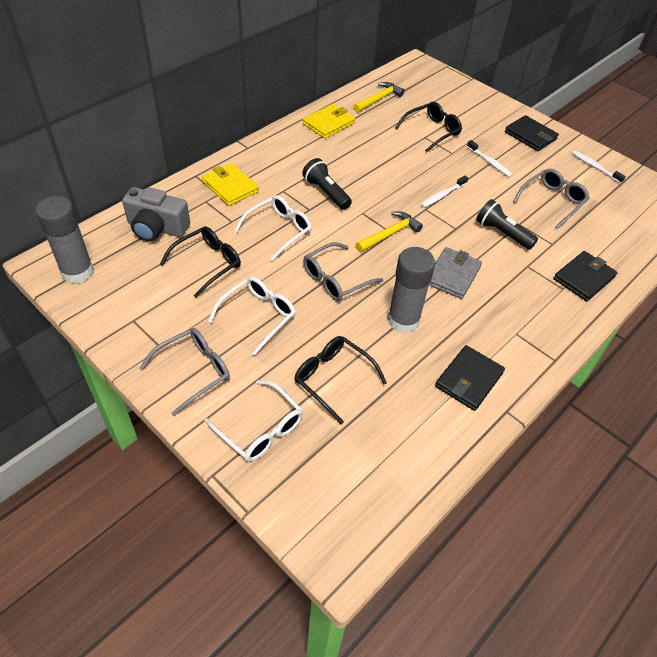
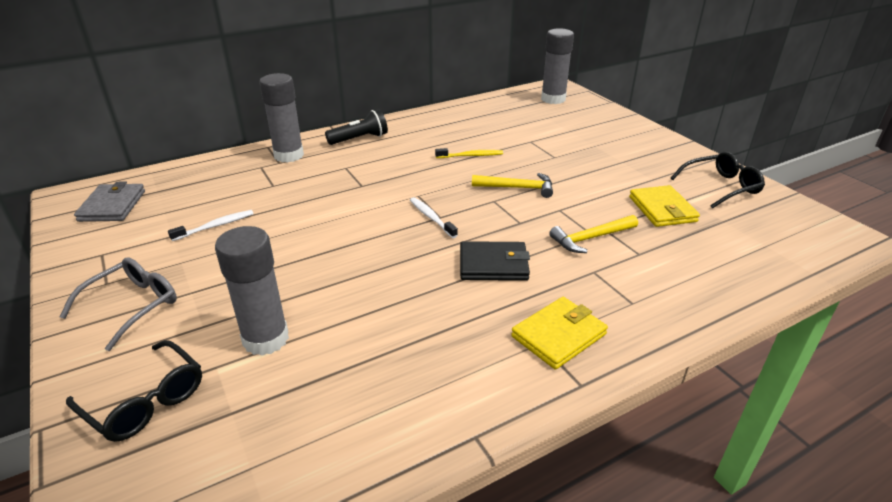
black flashlight: [302,158,352,210] [476,199,538,250] = 2 -> [325,109,388,145] = 1
black glasses: [160,226,241,298] [294,336,387,424] [395,102,462,153] = 3 -> [66,340,202,442] [671,152,765,209] = 2
black wallet: [435,345,505,411] [505,115,559,151] [554,251,618,302] = 3 -> [460,241,530,281] = 1
grey camera: [122,187,190,242] = 1 -> none = 0
grey glasses: [139,328,230,416] [303,242,383,301] [513,169,590,229] = 3 -> [60,257,177,351] = 1
grey glue stick: [35,196,94,283] [387,247,435,333] = 2 -> [215,226,289,356] [259,73,304,163] [541,28,574,104] = 3
white glasses: [205,380,303,462] [208,277,296,356] [235,195,312,261] = 3 -> none = 0
white toothbrush: [421,176,468,208] [467,140,513,177] [572,150,626,183] = 3 -> [168,210,254,241] [410,197,458,238] = 2
yellow toothbrush: none = 0 -> [435,148,503,158] = 1

